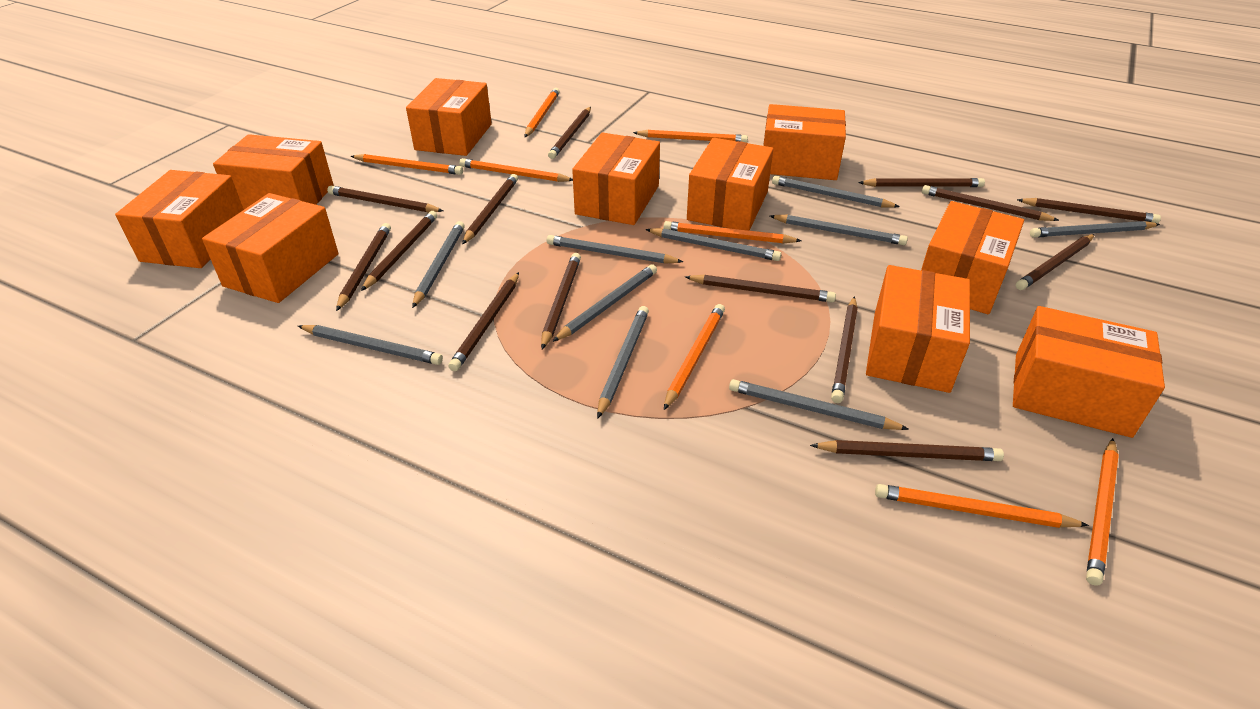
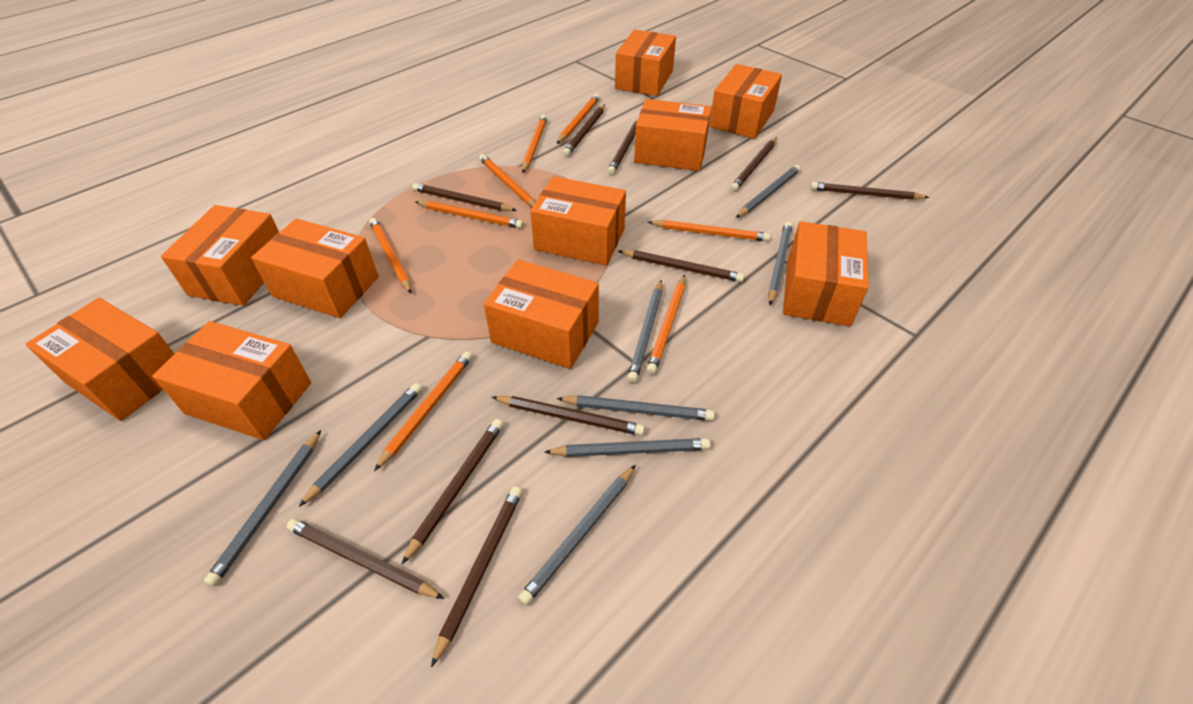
brown pencil: [327,186,443,212] [336,223,391,311] [361,211,437,291] [448,272,519,371] [462,174,518,244] [541,253,581,349] [548,107,591,159] [685,275,836,302] [810,440,1004,461] [831,296,858,403] [858,178,985,187] [922,185,1059,221] [1016,234,1095,290] [1017,198,1161,223] = 14 -> [286,518,444,599] [402,419,503,564] [412,183,517,211] [431,486,522,667] [492,396,645,436] [563,104,605,156] [608,120,638,174] [618,250,744,282] [730,137,777,191] [810,182,929,200] = 10
grey pencil: [298,325,443,365] [412,221,465,308] [547,235,683,264] [552,264,657,342] [597,306,649,419] [645,228,782,261] [729,379,909,430] [770,215,908,245] [772,176,900,208] [1030,221,1160,238] = 10 -> [204,430,321,587] [299,383,422,507] [518,465,636,606] [544,438,710,457] [557,395,715,421] [627,280,662,383] [736,165,801,218] [768,222,792,305] = 8

